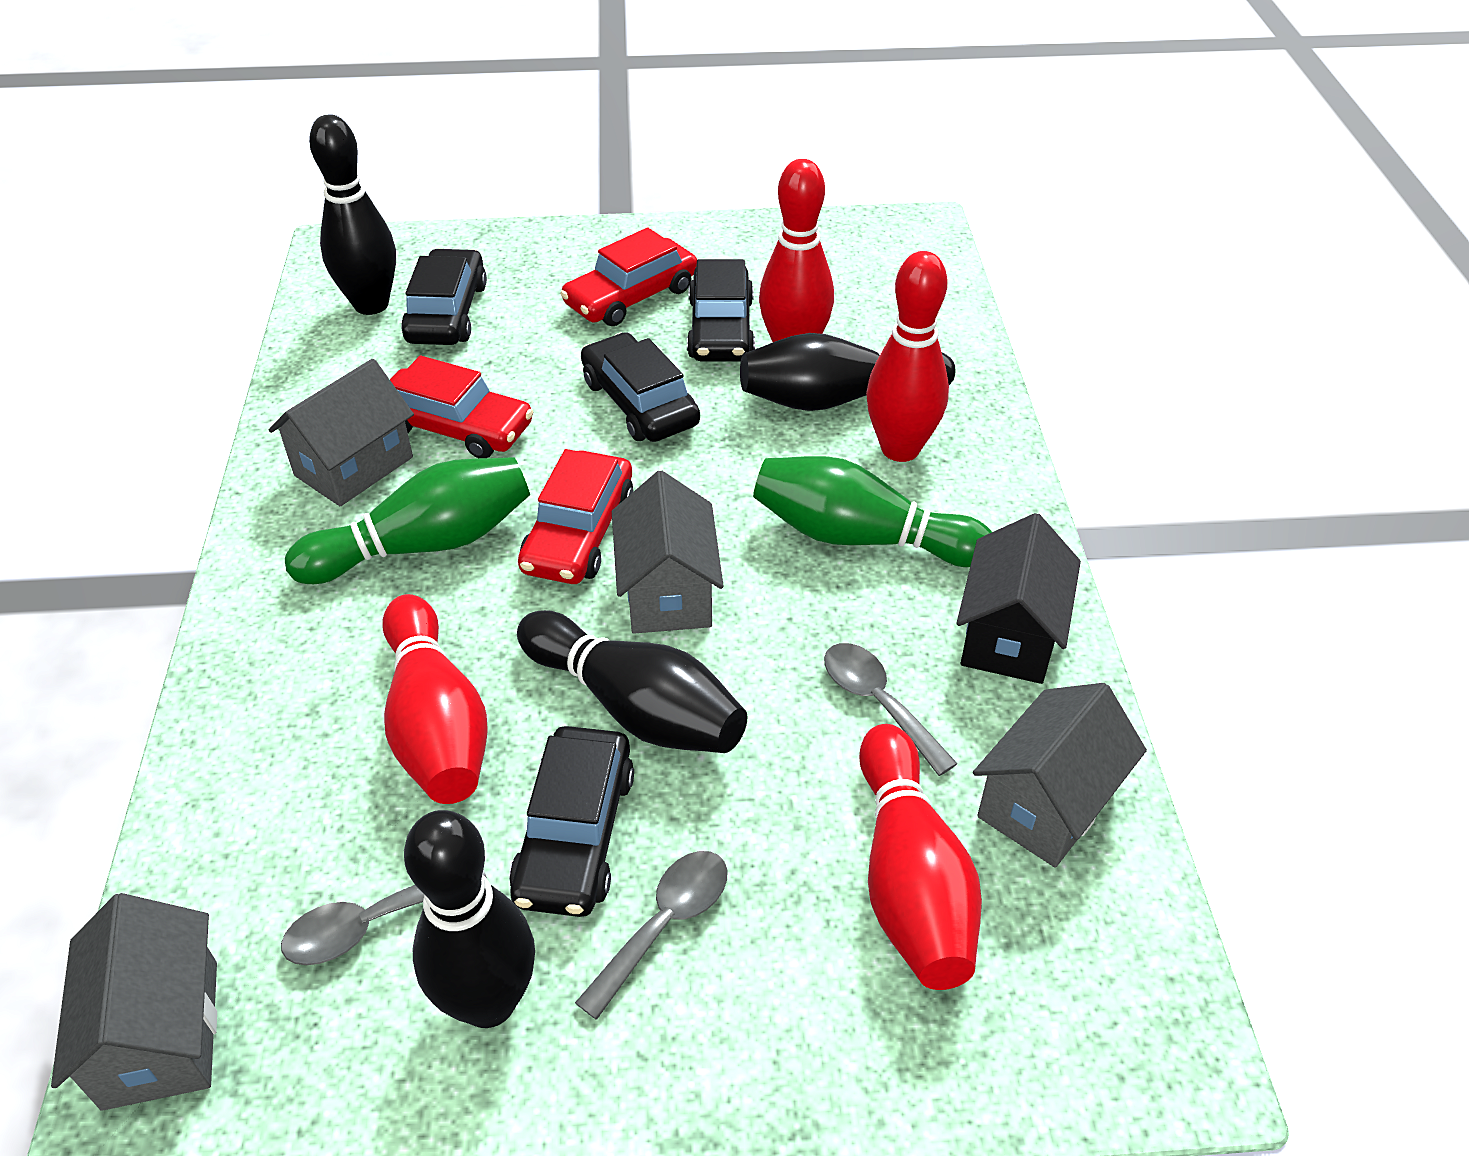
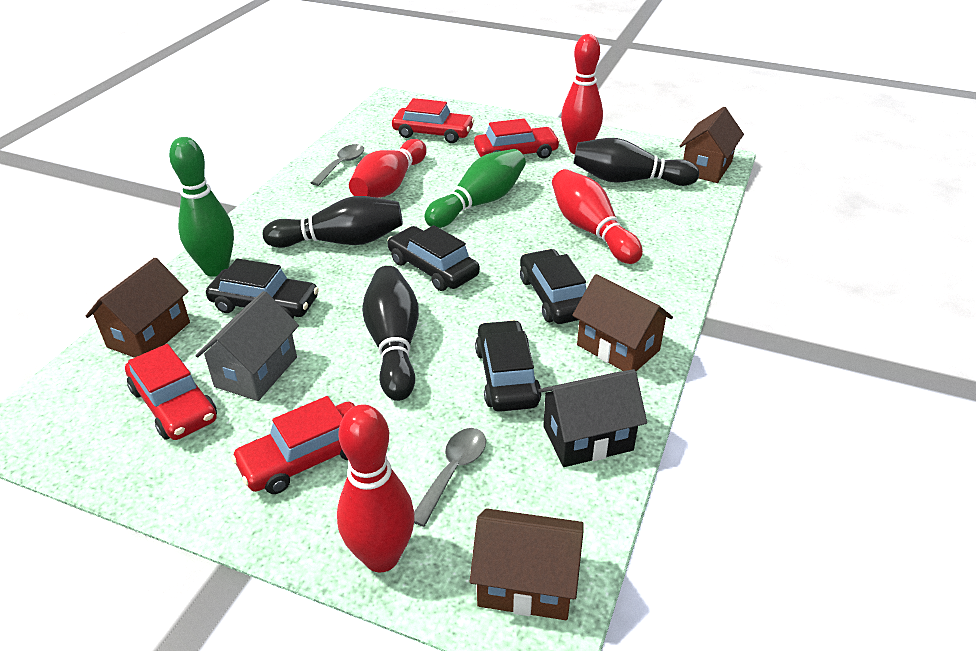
black bowling pin: [309,114,396,315] [404,810,535,1028] [517,610,747,753] [740,333,956,411] = 4 -> [262,196,403,248] [362,266,419,401] [573,138,699,186] = 3
brown house: none = 0 -> [85,257,190,358] [469,508,584,620] [572,274,673,371] [680,107,744,183] = 4
grey house: [51,893,217,1111] [269,359,414,506] [612,471,724,634] [973,683,1147,868] = 4 -> [196,291,299,401] = 1
grey spoon: [281,869,487,965] [575,851,728,1020] [824,643,958,776] = 3 -> [310,144,364,186] [414,428,486,527] = 2
red car: [390,356,533,458] [518,449,633,584] [560,227,697,326] = 3 -> [125,344,217,440] [231,396,355,494] [392,98,475,143] [474,118,560,159] = 4

